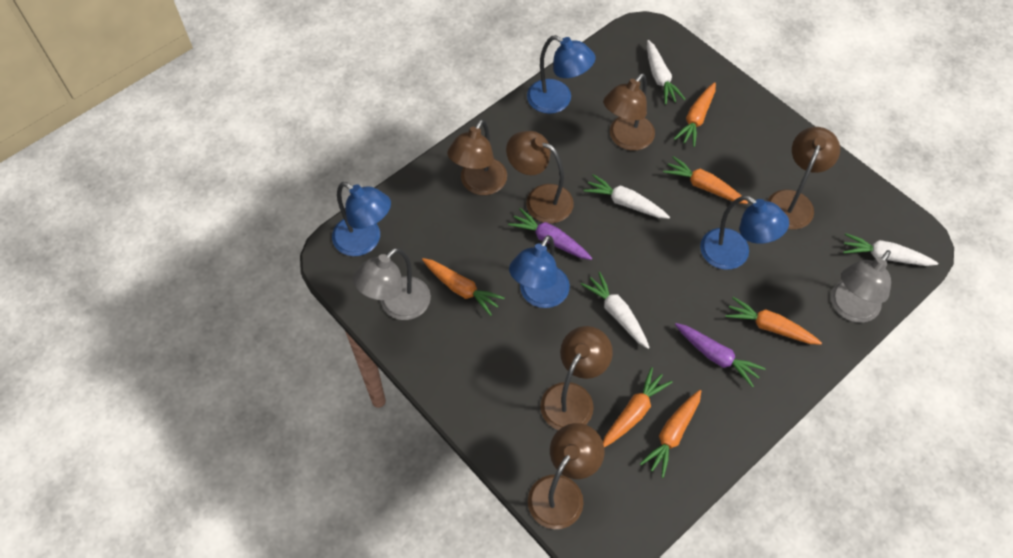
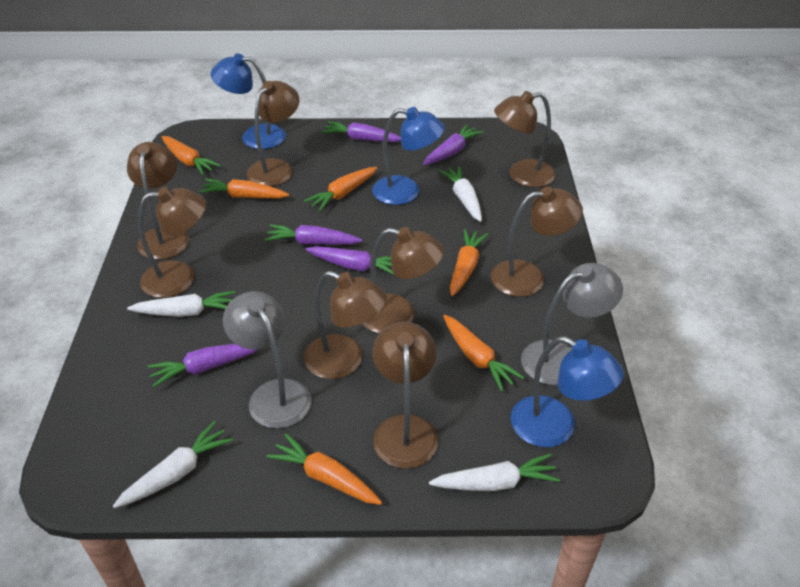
blue lamp: [332,182,391,256] [509,235,570,308] [527,35,596,114] [700,195,789,270] = 4 -> [211,53,286,149] [372,107,445,205] [511,336,624,447] = 3
brown lamp: [447,119,507,195] [506,131,574,223] [528,423,604,529] [540,326,613,430] [603,73,655,151] [767,127,840,229] = 6 -> [127,142,189,260] [138,187,206,298] [247,81,299,186] [304,271,387,379] [362,227,444,333] [372,322,439,469] [491,187,583,297] [494,91,556,187] = 8
purple carrot: [508,208,592,260] [675,323,766,387] = 2 -> [147,344,258,388] [264,224,362,245] [306,246,394,275] [321,121,401,142] [423,124,484,165] = 5

